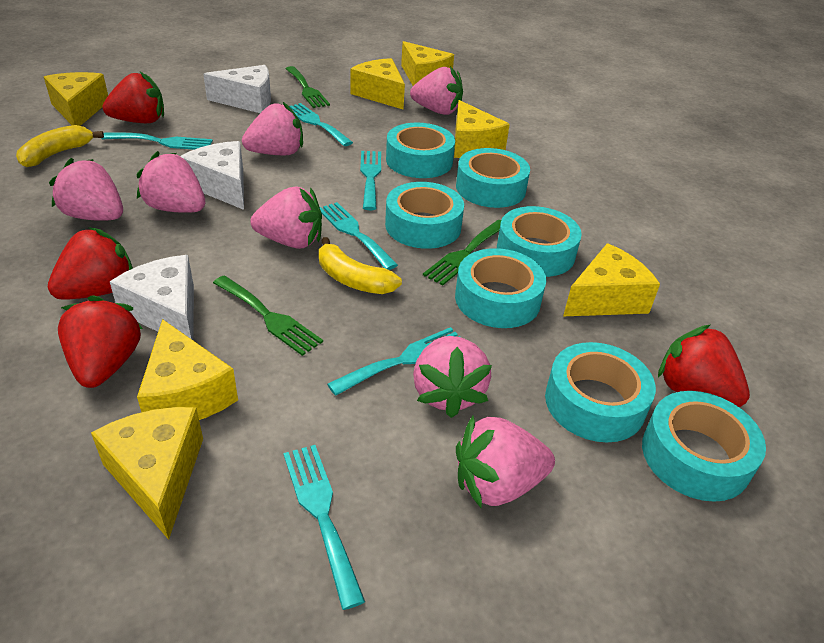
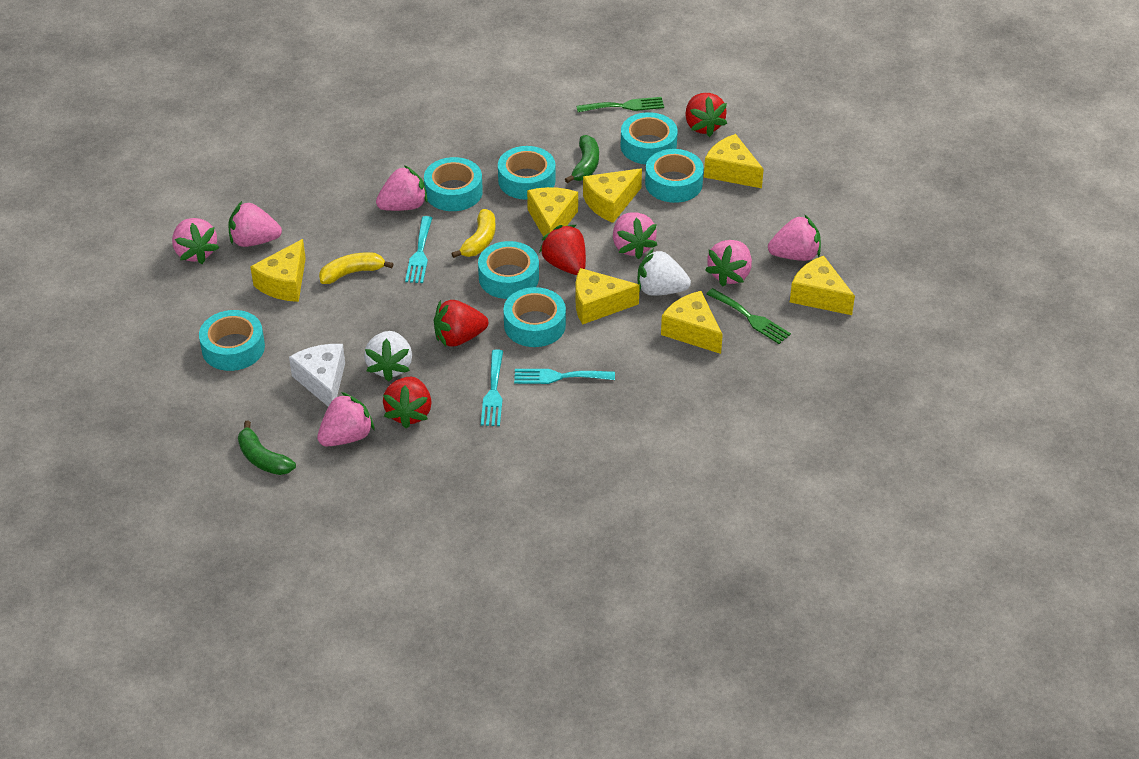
green banana: none = 0 -> [238,421,296,475] [565,135,599,183] = 2
green fork: [213,275,323,356] [286,66,330,108] [423,220,501,286] = 3 -> [576,97,664,112] [707,288,791,344] = 2
turquoise fork: [101,132,213,150] [283,445,365,610] [289,103,353,146] [320,202,398,270] [327,327,460,396] [360,151,381,210] = 6 -> [405,216,432,283] [481,350,503,426] [514,369,615,384] = 3
white cheese: [110,255,194,340] [180,141,244,210] [203,65,271,113] = 3 -> [289,344,345,407] = 1
white strawberry: none = 0 -> [364,331,412,381] [638,248,691,296] = 2

